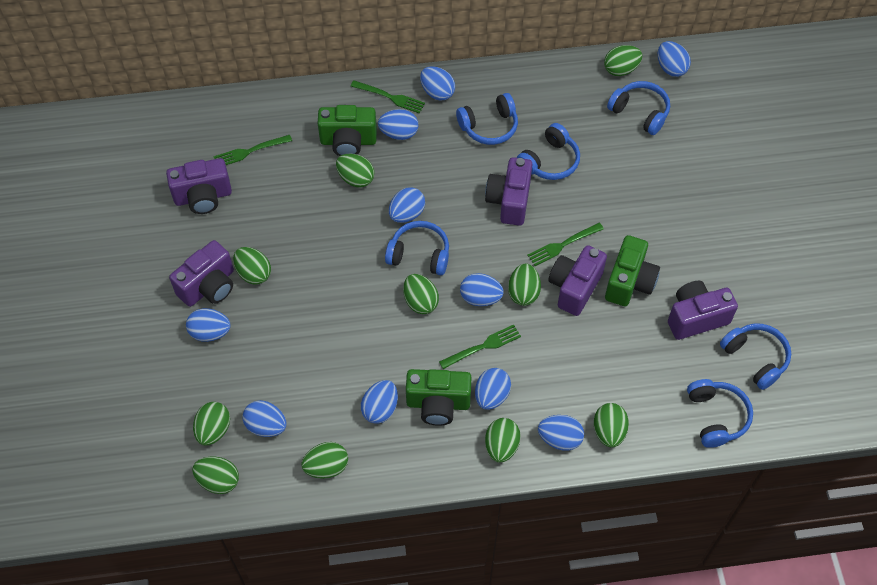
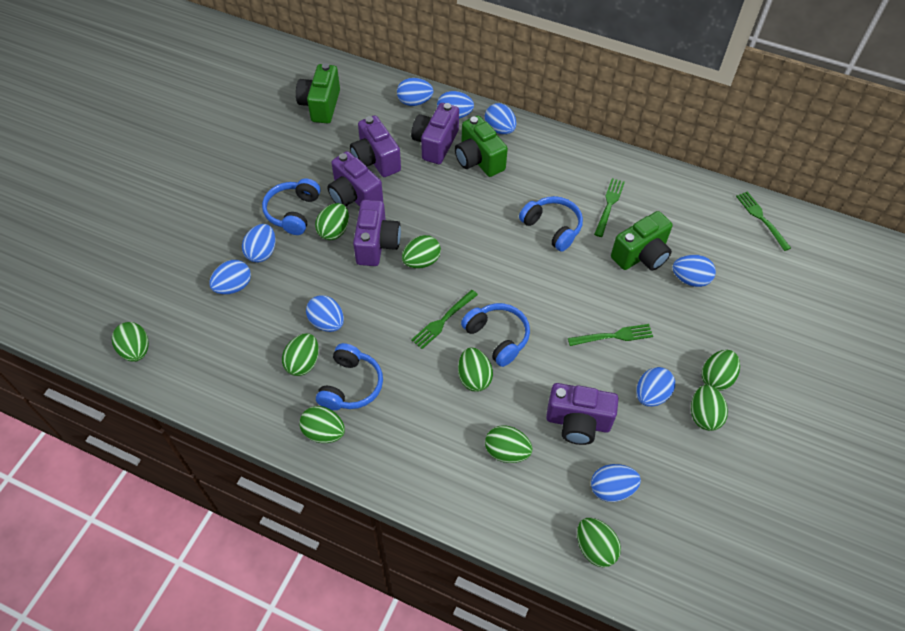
blue egg: [186,308,231,342] [242,400,286,437] [361,380,398,424] [378,109,418,140] [389,187,425,223] [420,66,455,101] [460,273,504,306] [475,368,511,410] [538,415,584,451] [658,41,691,77] = 10 -> [209,260,251,294] [242,224,276,263] [306,295,344,332] [397,78,434,106] [437,91,474,119] [485,103,516,135] [591,464,641,502] [637,367,675,407] [673,255,716,287] = 9
blue headphones: [385,221,449,275] [456,93,518,145] [517,123,580,180] [607,81,670,135] [687,379,753,448] [720,323,791,390] = 6 -> [262,178,320,235] [316,343,383,410] [461,303,530,367] [519,196,583,252] = 4

